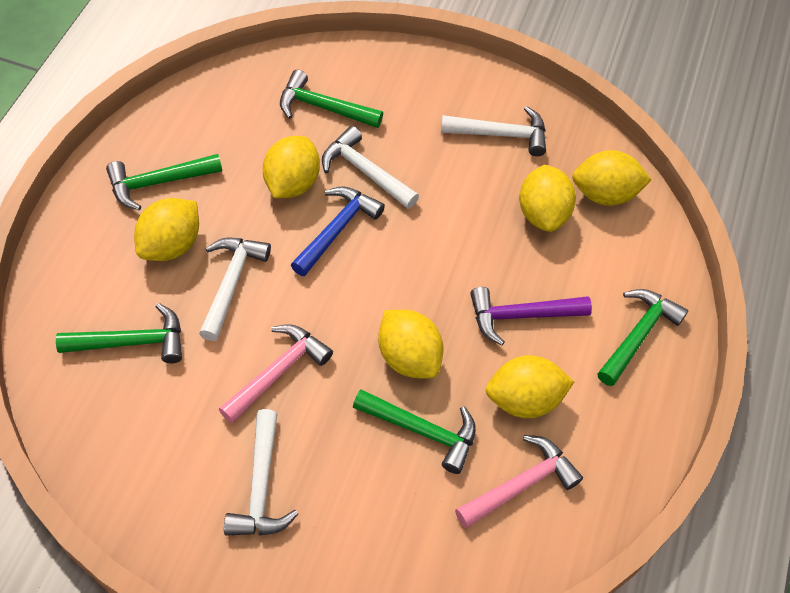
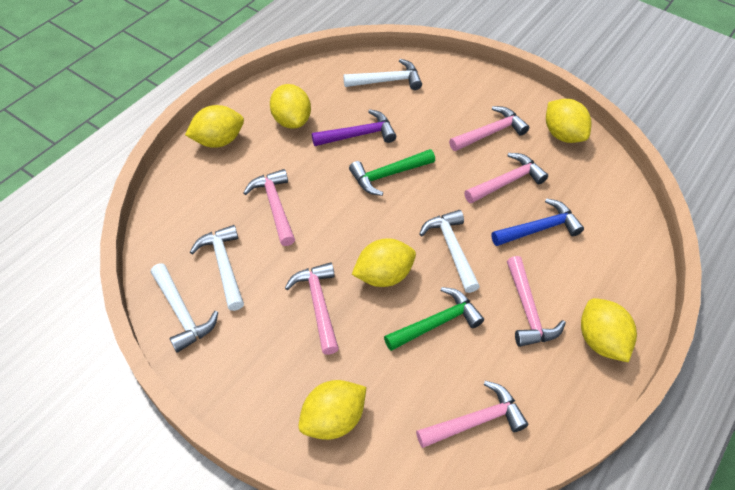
green hammer: [56,303,182,363] [106,154,222,211] [280,70,383,128] [353,389,476,474] [597,289,688,386] = 5 -> [349,149,435,196] [384,287,484,351] = 2
pink hammer: [219,324,333,424] [455,435,583,528] = 2 -> [243,169,295,246] [285,262,339,355] [416,381,528,448] [449,106,529,151] [464,153,548,204] [507,256,566,347] = 6

